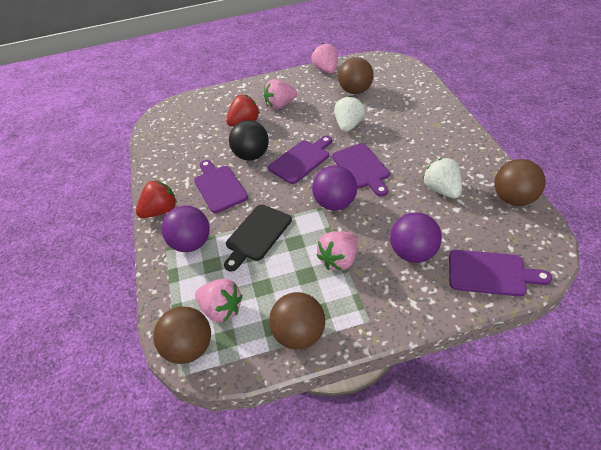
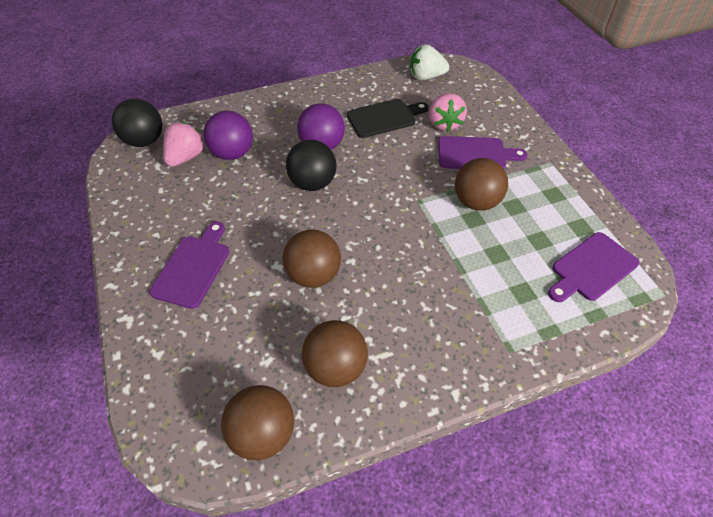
black ball: [229,120,269,161] = 1 -> [112,99,162,147] [286,140,336,191] = 2
pink strawberry: [195,279,243,323] [264,79,297,109] [311,43,338,74] [316,231,358,271] = 4 -> [163,122,205,167] [429,93,467,132] = 2
purple ball: [162,205,210,252] [312,165,357,210] [390,212,442,263] = 3 -> [204,111,253,160] [297,103,345,150] = 2
purple cutting board: [194,160,248,213] [268,136,332,184] [332,143,390,197] [449,250,552,296] = 4 -> [149,222,229,309] [438,136,528,169] [548,232,639,302] = 3
red strawberry: [136,180,177,218] [226,95,260,127] = 2 -> none = 0
white strawberry: [334,96,365,132] [423,158,462,199] = 2 -> [410,44,449,80] = 1

